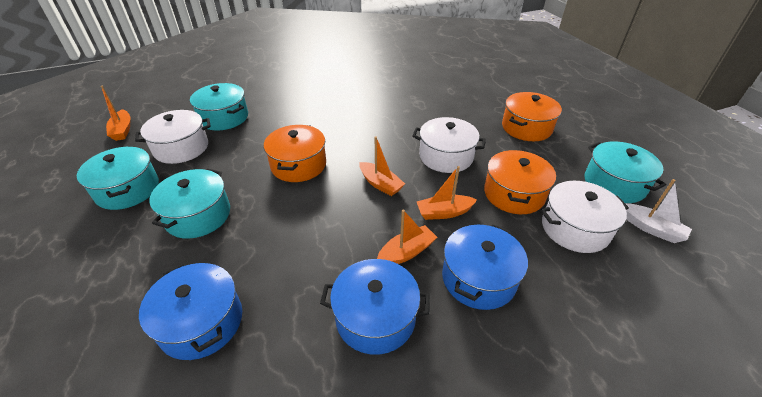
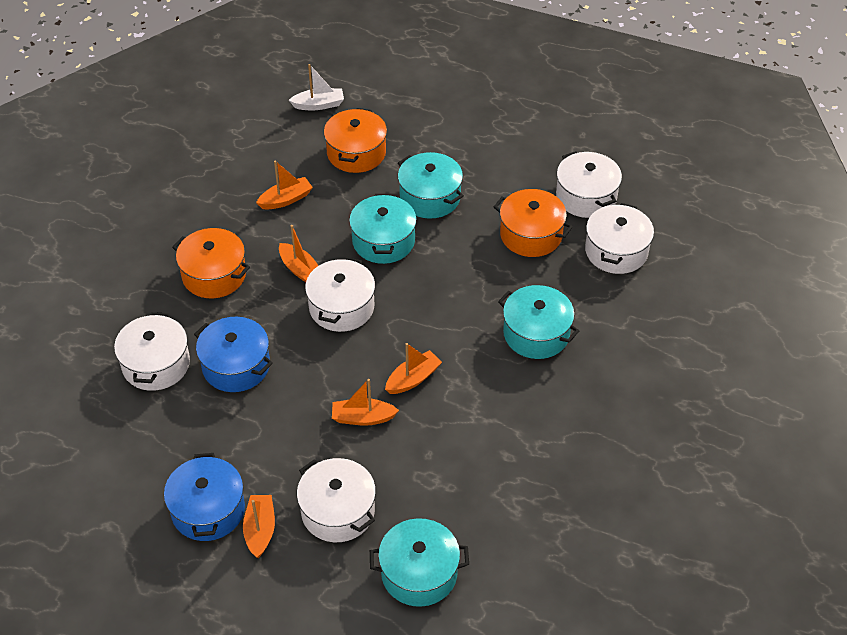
blue pot: [139,263,242,360] [320,259,430,355] [442,224,528,310] = 3 -> [164,453,245,541] [194,317,273,392] = 2
orange boat: [101,85,131,141] [359,136,405,196] [377,210,437,264] [417,166,477,220] = 4 -> [243,495,275,558] [256,161,313,209] [279,225,319,282] [332,379,399,426] [385,343,442,394] = 5
white pot: [135,110,211,164] [412,117,486,173] [541,181,629,253] = 3 -> [114,312,190,391] [297,458,376,542] [305,257,375,332] [556,151,622,218] [585,203,654,274] = 5

